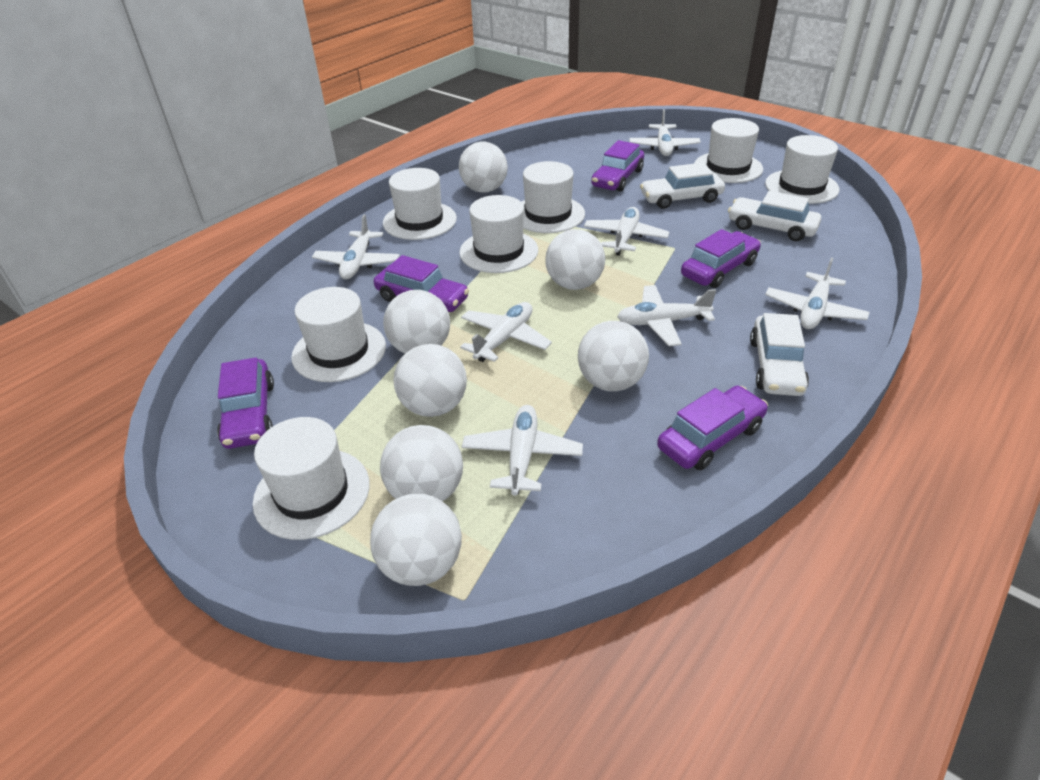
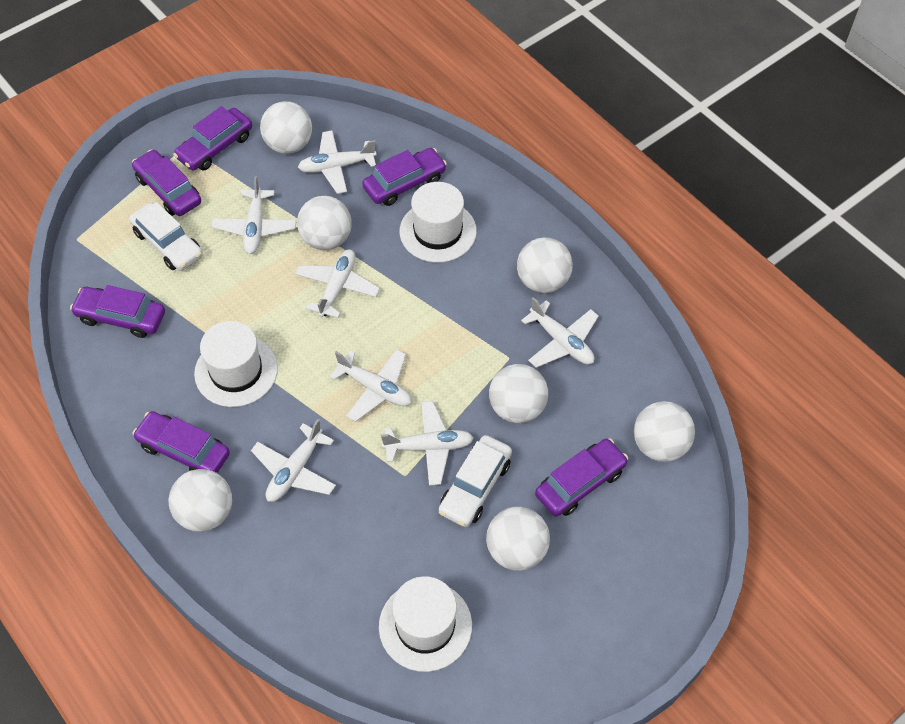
purple car: [217,358,274,449] [374,255,469,312] [591,140,644,192] [657,386,768,470] [681,229,761,288] = 5 -> [70,285,165,338] [132,149,201,216] [132,411,230,473] [173,106,252,171] [362,148,447,206] [535,438,628,517] = 6
white car: [640,163,725,209] [728,191,821,241] [750,313,809,396] = 3 -> [129,202,203,271] [439,435,512,527] = 2
white hat: [253,417,370,540] [291,287,386,382] [383,168,457,240] [459,195,538,273] [521,161,585,233] [694,118,763,183] [765,135,839,204] = 7 -> [194,321,278,407] [379,576,472,672] [400,182,477,263] = 3

